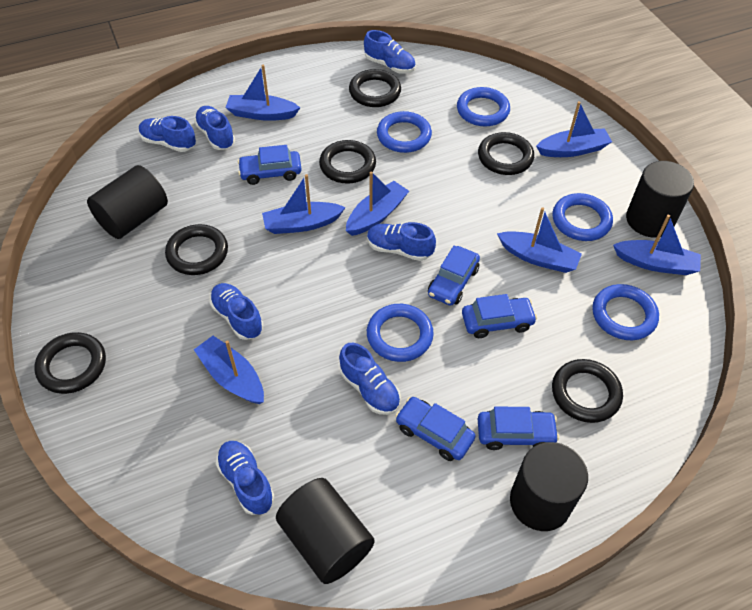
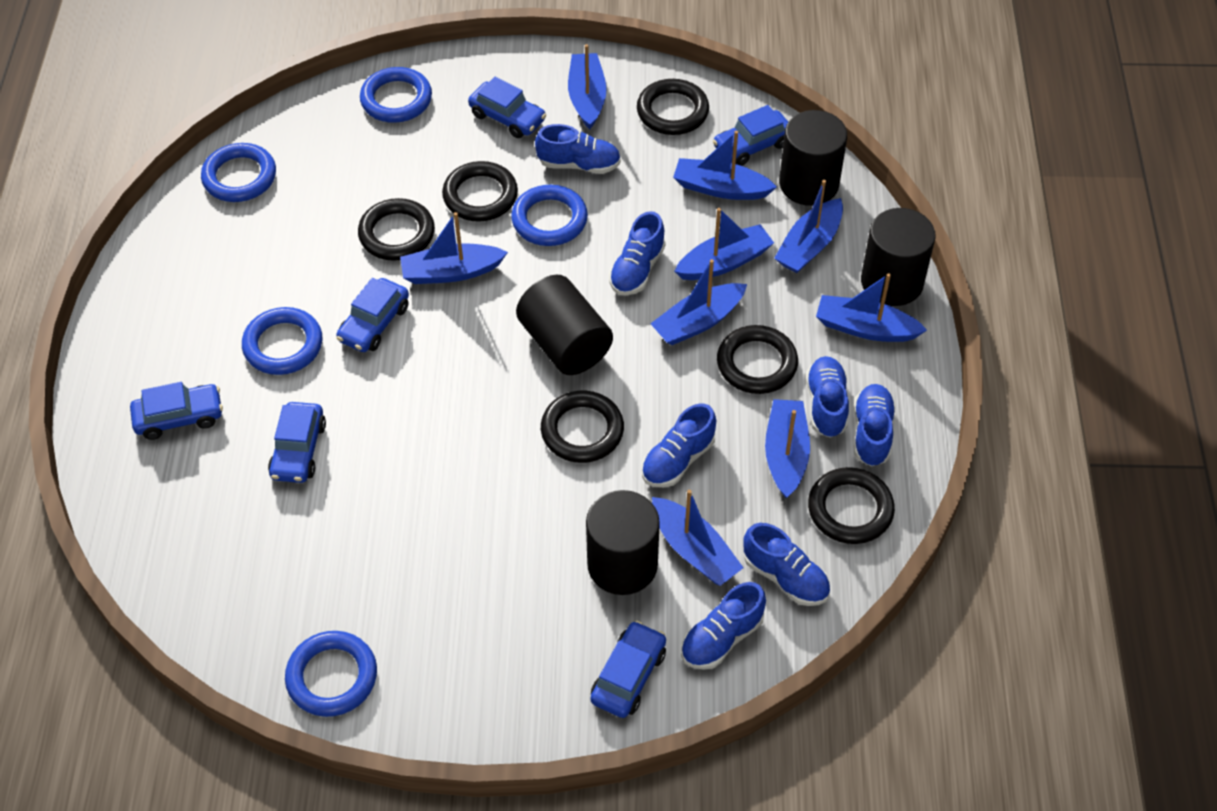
blue boat: [194,336,264,404] [225,65,300,121] [262,174,346,234] [346,171,409,236] [497,207,582,273] [536,101,612,157] [613,215,701,275] = 7 -> [400,212,508,284] [568,44,607,129] [650,259,747,345] [652,490,744,586] [673,131,777,200] [674,208,774,280] [765,399,810,498] [774,180,843,273] [816,273,927,342] = 9
blue car: [238,145,302,185] [395,397,475,461] [428,246,480,306] [462,294,537,338] [478,406,559,450] = 5 -> [130,382,223,440] [268,402,326,483] [336,278,409,352] [468,77,546,138] [590,621,666,718] [713,105,788,166] = 6

